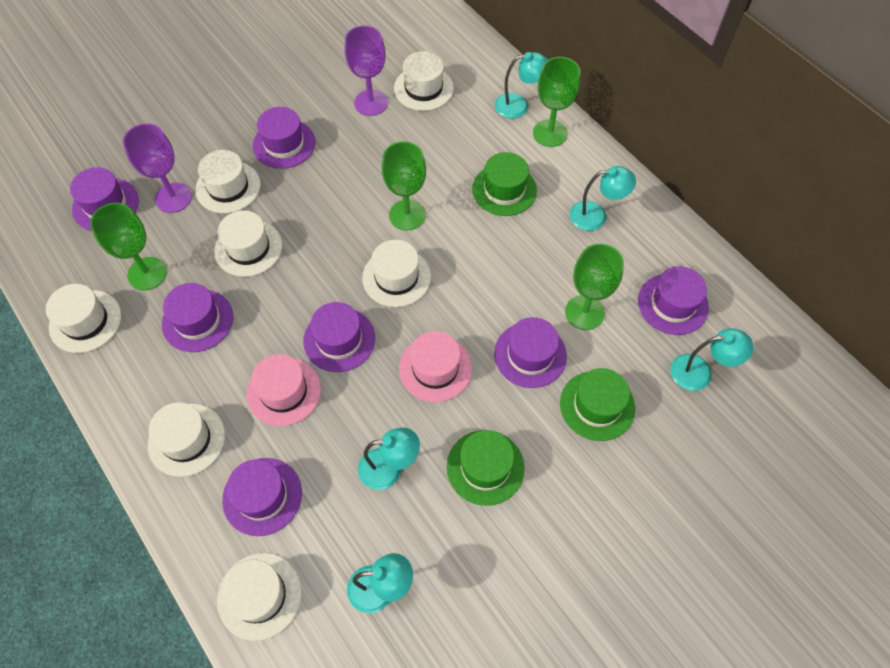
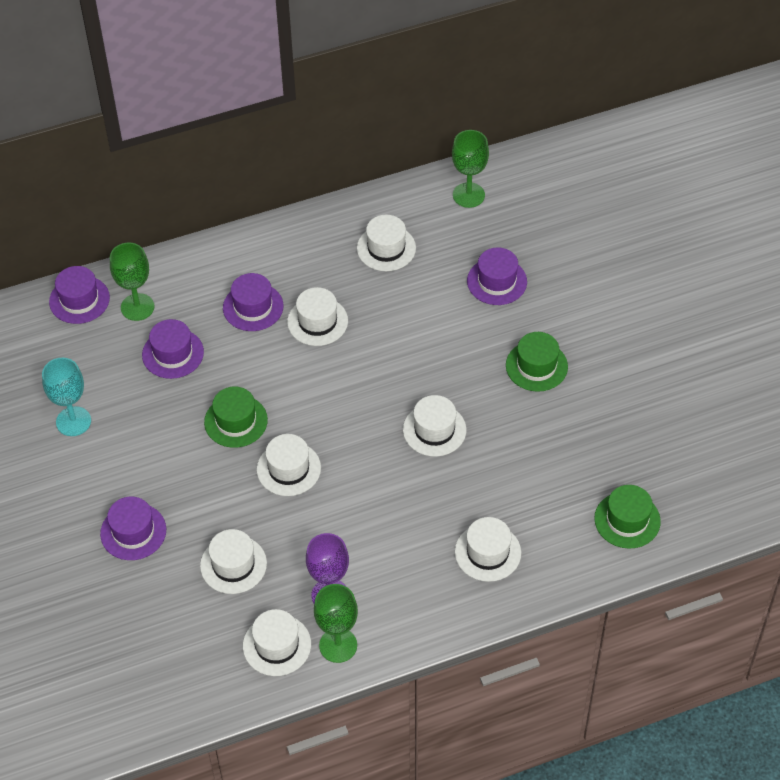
green goblet: [90,203,167,290] [382,141,426,230] [533,57,581,147] [565,244,624,330] = 4 -> [110,242,154,321] [314,584,358,663] [452,130,489,208] = 3
pink hat: [246,354,321,426] [399,331,472,402] = 2 -> none = 0
purple goblet: [123,123,192,213] [345,25,388,116] = 2 -> [306,533,349,603] = 1
purple hat: [70,167,139,231] [162,283,233,352] [222,458,302,536] [253,107,315,169] [303,302,375,372] [494,317,567,388] [638,266,709,335] = 7 -> [49,266,110,324] [100,497,166,560] [142,319,204,379] [223,273,283,331] [467,248,527,305] = 5
turquoise goblet: none = 0 -> [42,358,91,436] = 1
turquoise lamp: [347,553,413,614] [358,428,420,490] [495,52,548,119] [570,166,636,231] [671,328,753,391] = 5 -> none = 0

